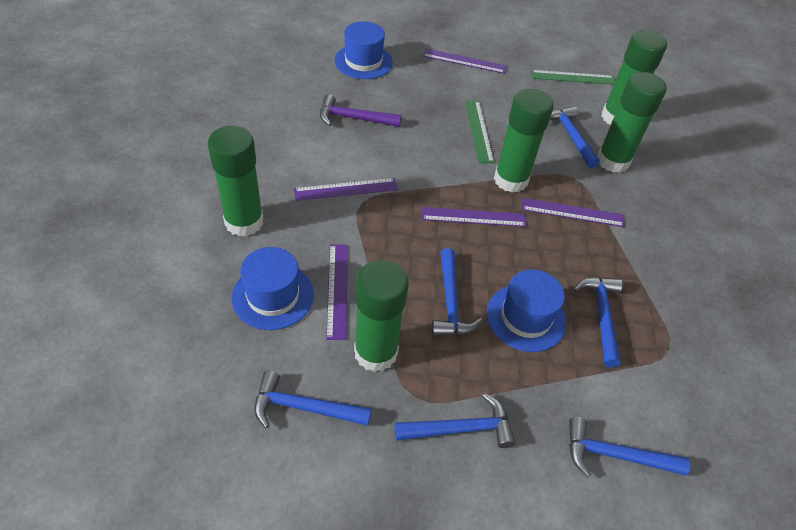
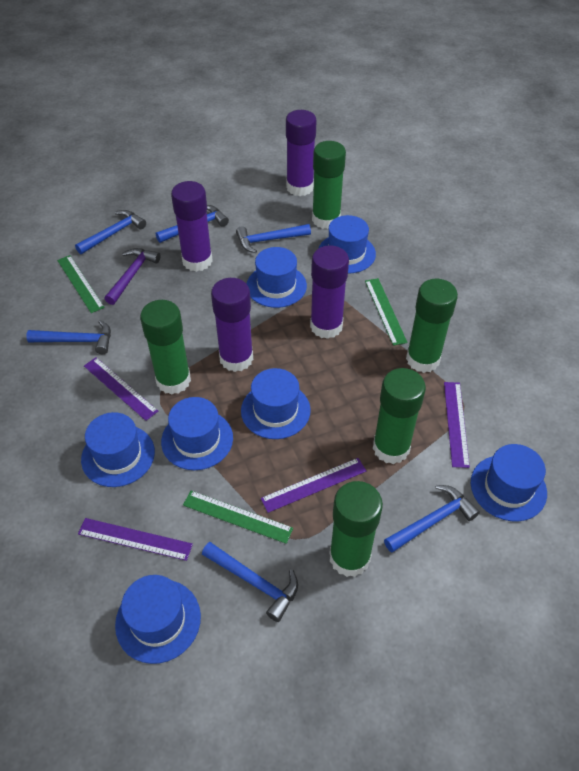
blue hat: [232,247,314,330] [334,21,393,79] [487,269,566,352] = 3 -> [81,412,155,487] [115,575,201,664] [161,397,233,470] [241,368,311,439] [247,247,307,308] [318,215,376,274] [471,444,547,521] = 7
green ruler: [465,101,494,163] [531,70,615,84] = 2 -> [57,255,105,313] [183,491,293,544] [365,278,408,346] = 3
purple glue stick: none = 0 -> [171,181,213,272] [211,278,253,372] [286,110,317,196] [310,245,349,339] = 4
purple ruler: [294,178,398,201] [326,244,348,340] [422,207,526,227] [423,48,507,74] [522,198,625,227] = 5 -> [78,518,193,561] [84,357,158,421] [261,458,366,513] [444,382,470,468] = 4

